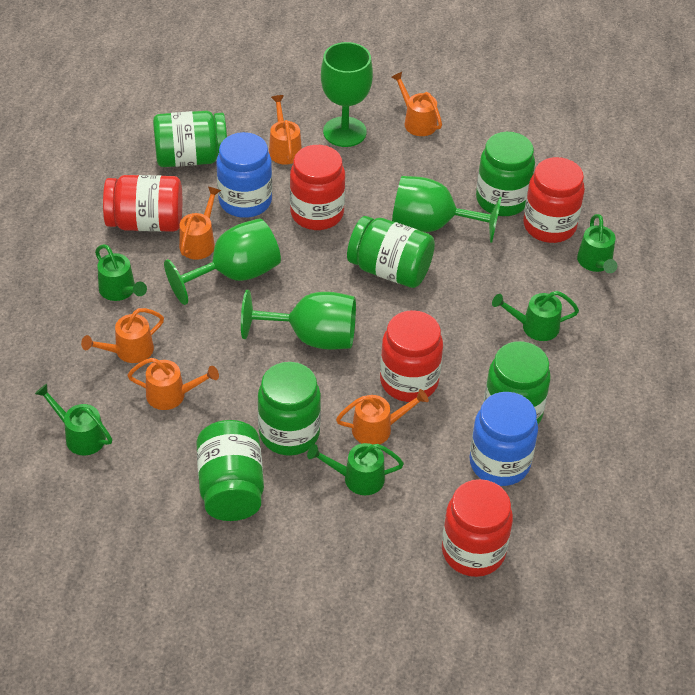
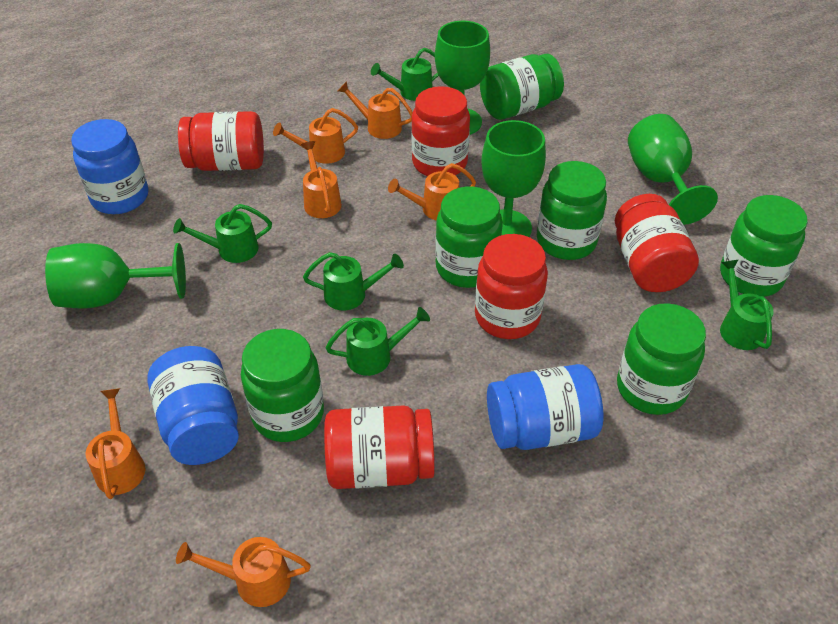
blue jar: [216,132,272,218] [469,392,538,486] = 2 -> [71,119,148,214] [147,346,239,465] [487,364,603,450] = 3

